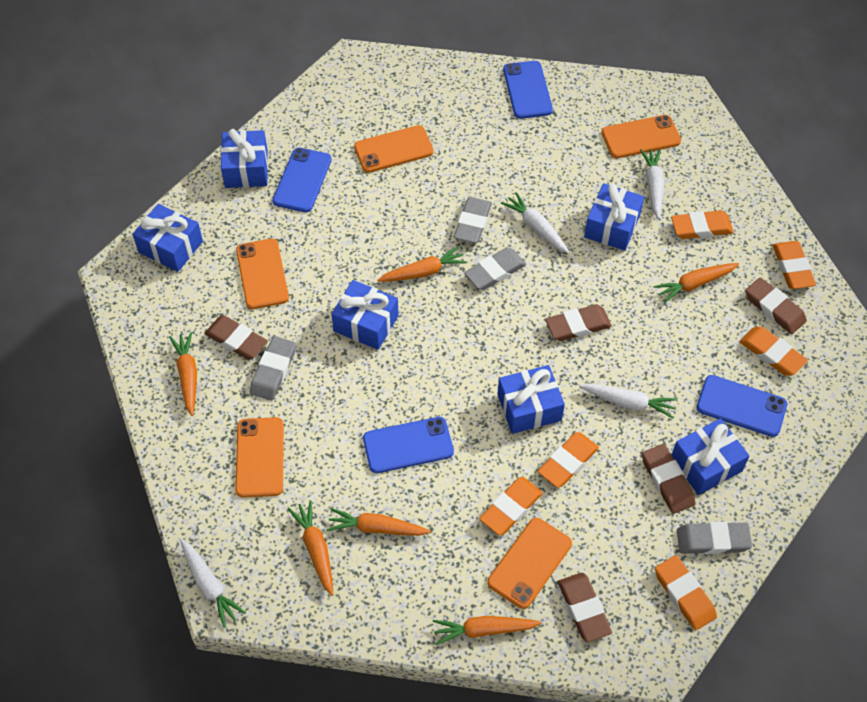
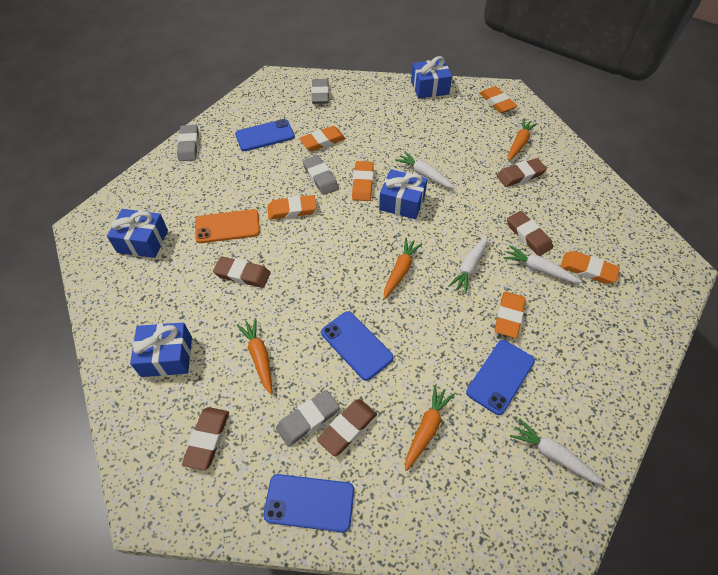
blue gift: [132,204,203,272] [221,129,268,188] [331,280,399,350] [497,365,565,434] [584,183,644,251] [672,418,749,495] = 6 -> [107,209,168,258] [130,322,192,377] [379,169,428,219] [411,56,452,99] = 4
orange carrot: [169,332,197,416] [288,500,334,596] [327,508,431,536] [377,246,467,282] [433,616,542,645] [653,263,739,303] = 6 -> [237,318,272,394] [384,238,422,299] [405,385,455,471] [508,119,538,161] = 4
orange phone: [235,417,284,498] [236,239,289,309] [354,125,434,173] [487,518,572,609] [601,115,681,158] = 5 -> [195,209,260,243] = 1

